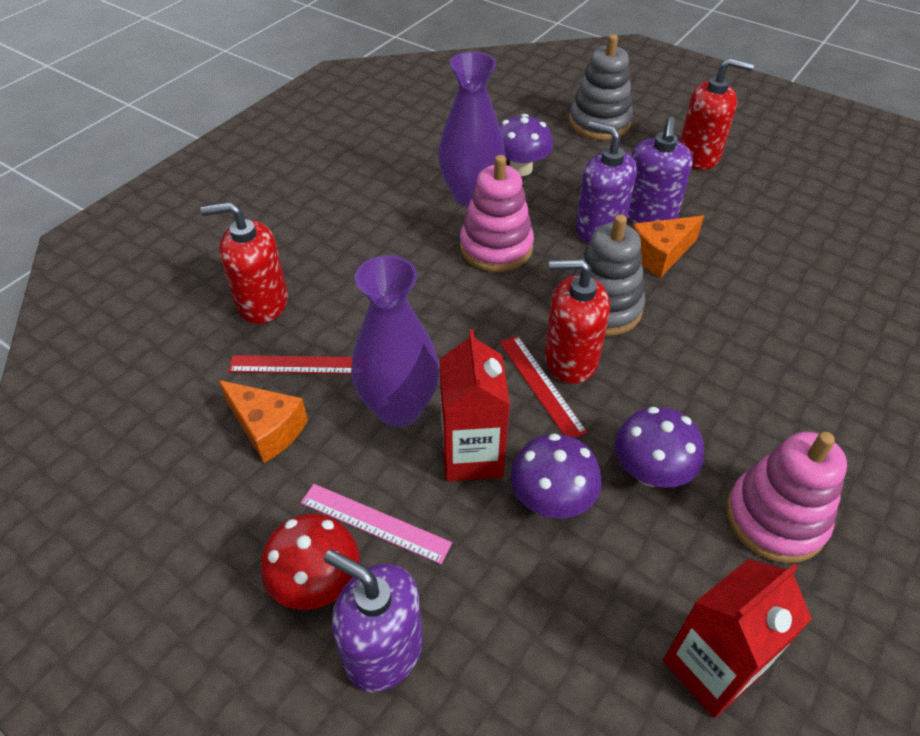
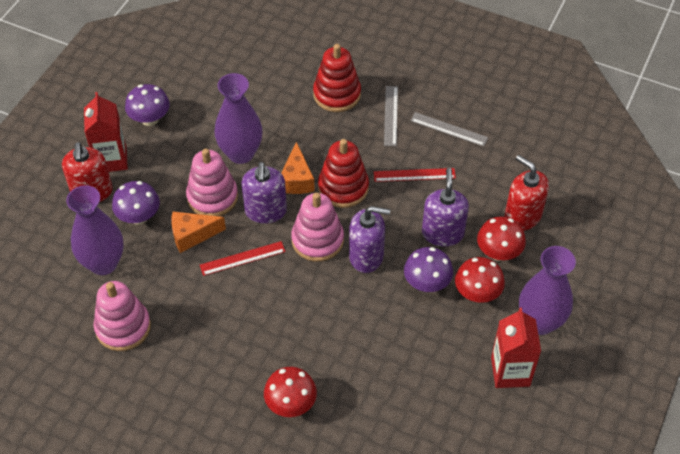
grey ruler: none = 0 -> [384,86,398,146] [410,112,488,146] = 2
grey stacking toy: [569,34,633,140] [572,214,645,336] = 2 -> none = 0
pink ruler: [301,484,452,564] = 1 -> none = 0
pink stacking toy: [460,155,534,272] [726,432,847,563] = 2 -> [94,281,151,351] [186,148,238,216] [291,192,344,262] = 3
purple vase: [351,255,439,427] [438,52,506,206] = 2 -> [66,185,124,275] [214,73,263,164] [519,246,576,335] = 3
red mushroom: [261,513,360,610] = 1 -> [264,367,317,417] [455,257,505,303] [477,217,526,261] = 3
red soap dispenser: [201,202,288,324] [544,259,610,384] [680,58,754,170] = 3 -> [62,142,113,202] [505,155,549,231] = 2
red stacking toy: none = 0 -> [313,44,361,112] [318,139,369,208] = 2

